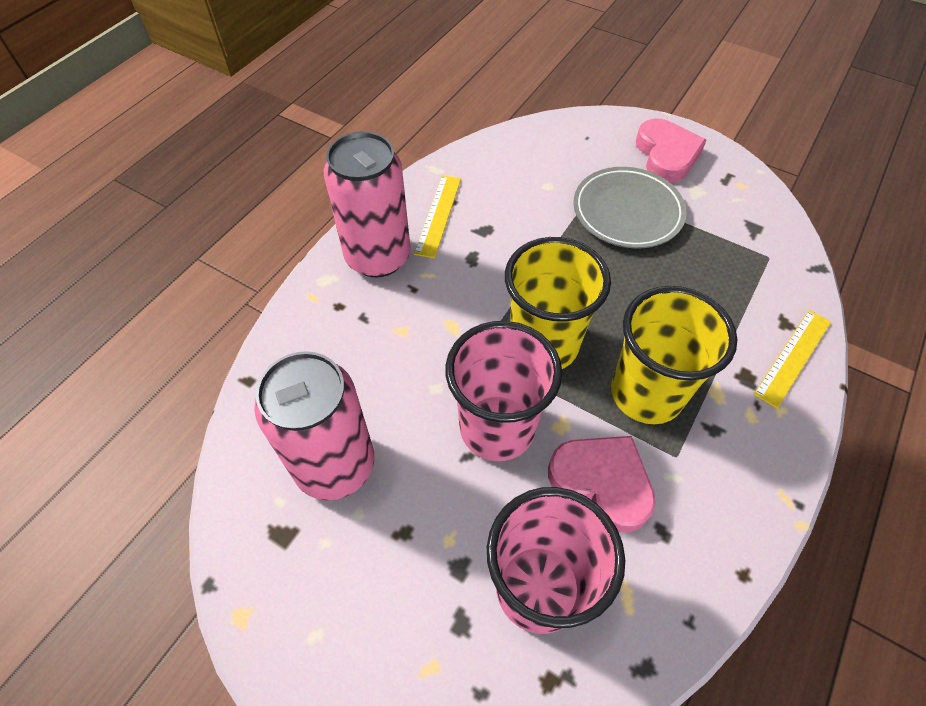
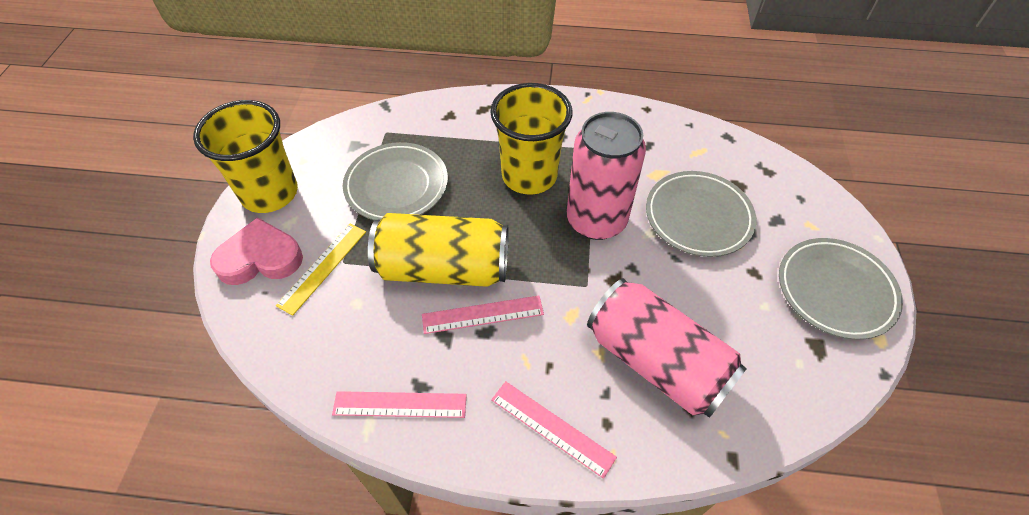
grey plate: [573,167,687,248] = 1 -> [343,142,448,221] [646,171,756,257] [779,238,903,340] = 3
pink cup: [445,321,562,461] [487,487,625,634] = 2 -> none = 0
pink heart: [548,436,656,533] [636,119,707,183] = 2 -> [210,217,303,285] = 1
pink ruler: none = 0 -> [332,391,467,418] [422,296,544,334] [491,381,617,479] = 3
yellow can: none = 0 -> [368,213,509,287] = 1
yellow ruler: [414,175,461,259] [754,310,831,409] = 2 -> [276,224,366,316] = 1

